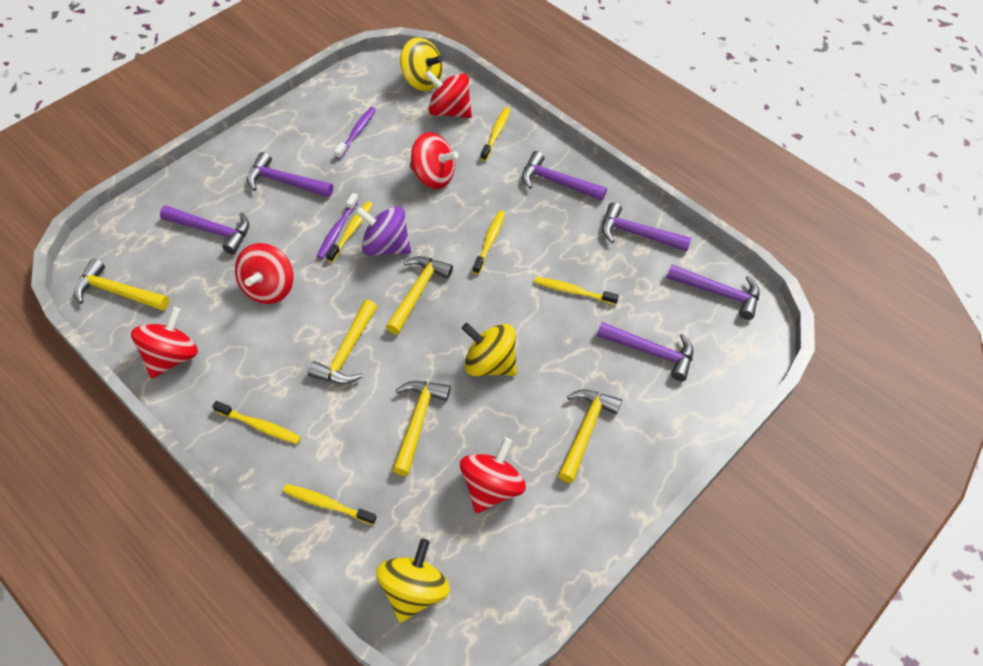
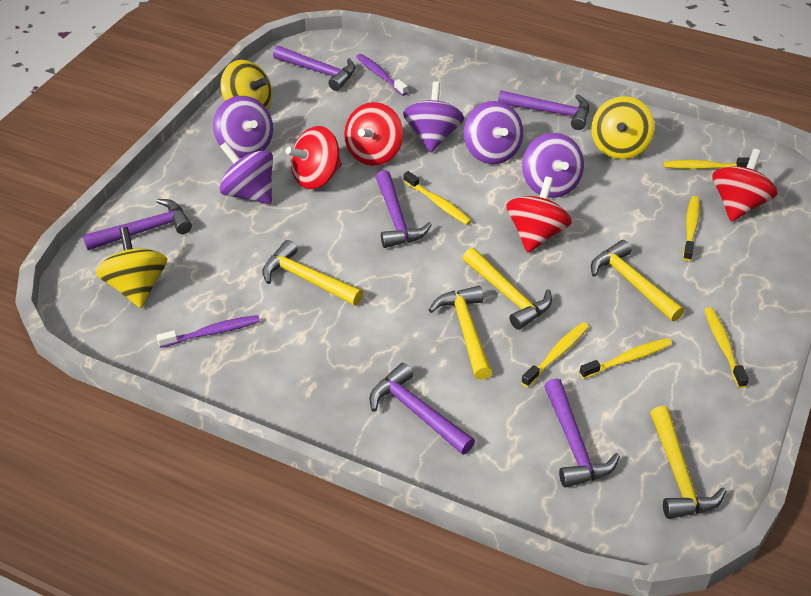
purple spinning top: [355,206,411,256] = 1 -> [213,96,273,158] [220,142,273,204] [403,82,464,153] [464,101,523,164] [522,133,584,198] = 5
red spinning top: [131,307,198,379] [235,243,294,304] [410,132,459,189] [425,70,472,118] [460,437,526,513] = 5 -> [286,126,342,189] [344,102,403,166] [506,176,572,253] [712,149,778,222] = 4

